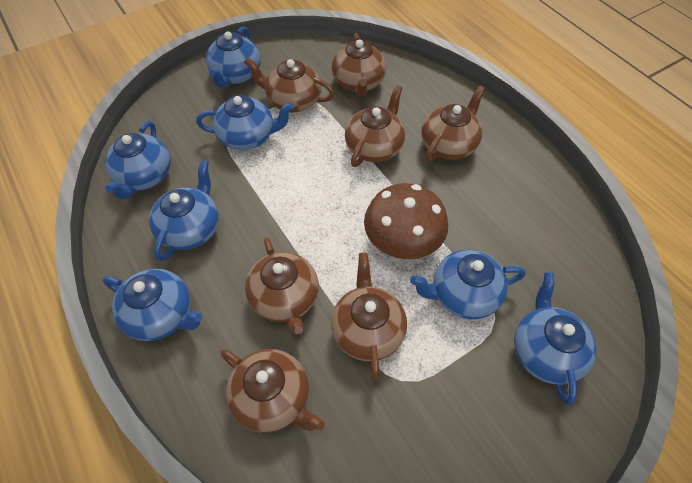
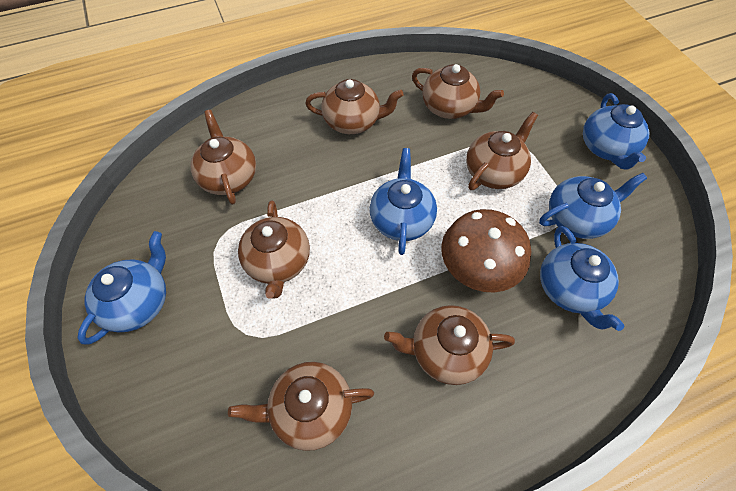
blue teapot: [102,269,202,341] [105,121,171,199] [149,160,219,261] [196,95,294,150] [206,26,261,88] [410,249,526,319] [514,272,597,405] = 7 -> [78,231,166,345] [370,148,437,255] [539,173,647,239] [540,226,624,331] [583,93,649,169] = 5

